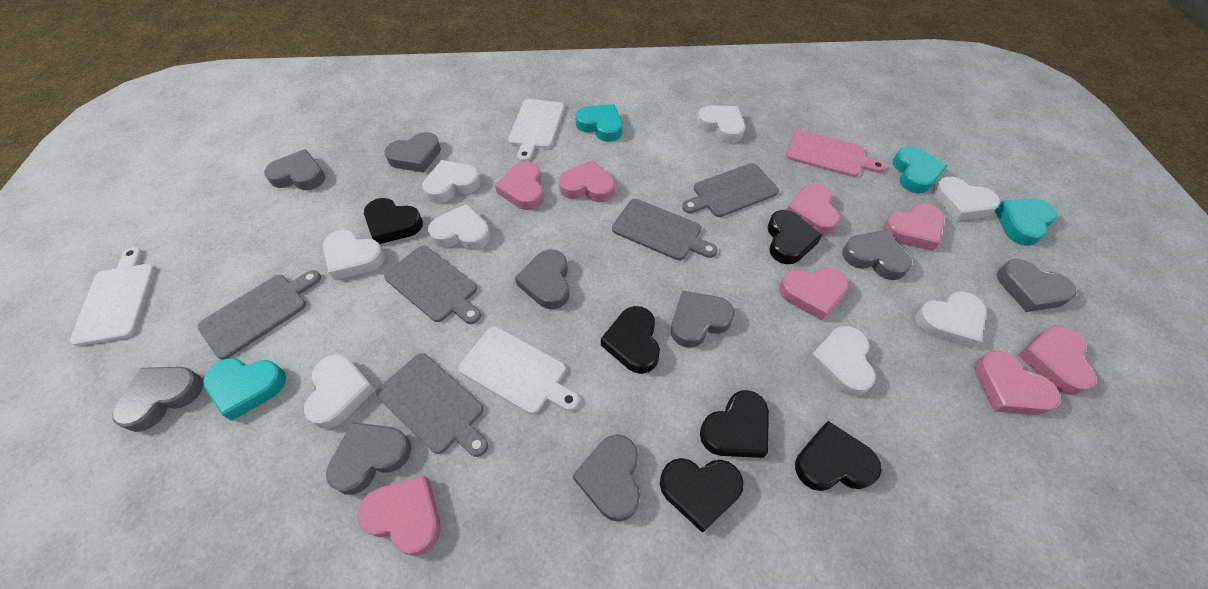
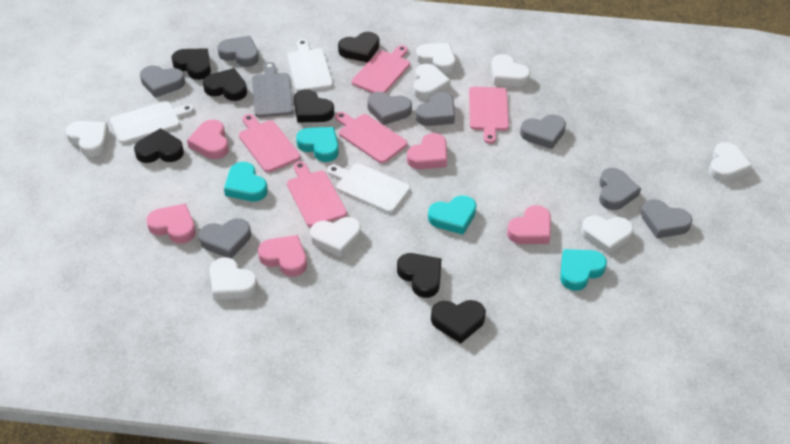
black heart: [364,198,423,244] [601,306,660,374] [660,458,744,533] [700,390,769,458] [768,210,822,264] [795,421,882,491] = 6 -> [134,128,184,163] [171,48,211,80] [203,68,247,101] [294,89,334,123] [338,32,379,63] [397,253,442,298] [431,300,486,344] = 7
grey cutting board: [197,270,321,360] [376,353,488,457] [384,246,481,324] [612,199,718,261] [682,163,779,217] = 5 -> [252,62,294,117] = 1
grey heart: [112,367,204,432] [264,149,325,190] [326,422,411,495] [384,132,441,172] [515,249,570,309] [573,434,640,522] [671,291,735,348] [842,230,912,280] [997,259,1077,312] = 9 -> [140,65,185,98] [199,218,251,258] [218,36,259,67] [367,92,412,125] [416,92,455,126] [520,115,566,149] [599,168,641,210] [641,199,693,239] = 8
pink cutting board: [786,130,886,177] = 1 -> [239,114,300,172] [287,161,347,227] [335,112,408,163] [352,45,410,93] [469,87,509,144] = 5
pink heart: [357,475,441,556] [495,162,544,210] [559,160,615,202] [779,268,848,320] [786,184,840,235] [883,203,944,251] [974,350,1061,415] [1018,326,1096,395] = 8 -> [146,203,196,244] [187,120,229,159] [258,235,307,277] [407,133,447,169] [507,205,551,244] = 5

